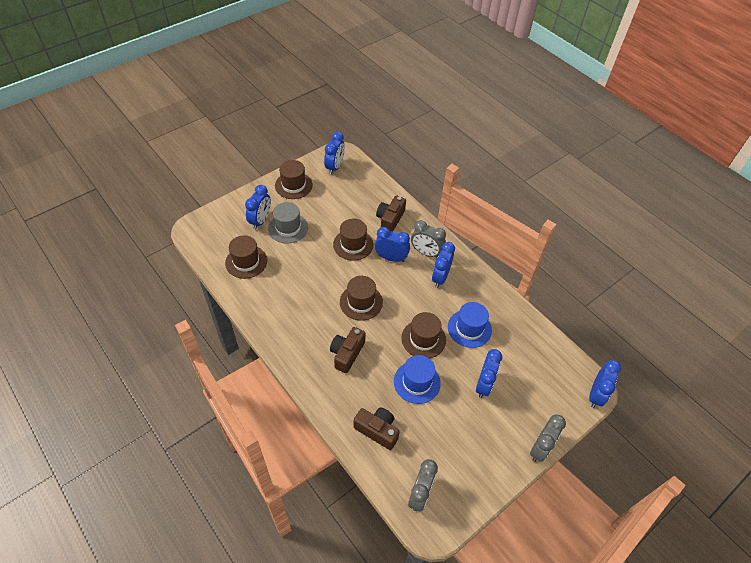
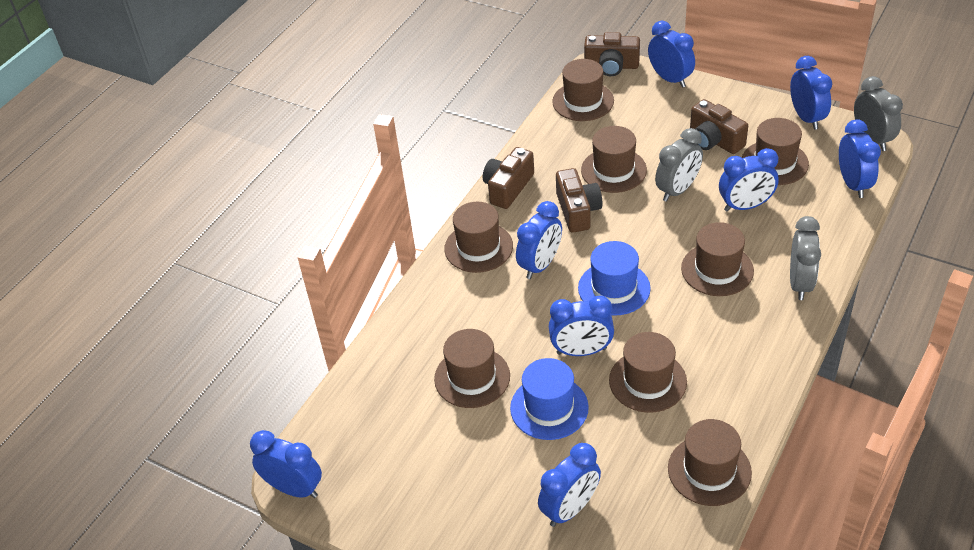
blue clock: [245,185,271,230] [324,132,345,175] [375,227,410,262] [432,242,455,288] [476,349,502,398] [589,360,621,408] = 6 -> [250,430,322,498] [516,201,562,279] [538,443,601,527] [549,296,614,356] [648,21,695,88] [719,148,779,212] [790,56,832,130] [839,120,881,198] = 8
brown camera: [330,327,366,373] [354,407,400,450] [376,196,406,231] = 3 -> [483,147,534,209] [556,168,603,233] [584,32,640,76] [690,99,748,154] = 4
brown hat: [225,235,267,279] [275,160,313,199] [333,218,373,261] [340,276,383,321] [401,312,446,358] = 5 -> [434,329,510,408] [444,202,513,273] [552,59,614,121] [581,126,647,193] [609,332,687,413] [668,419,752,506] [681,222,754,296] [742,118,809,185] = 8
grey hat: [268,202,308,243] = 1 -> none = 0

